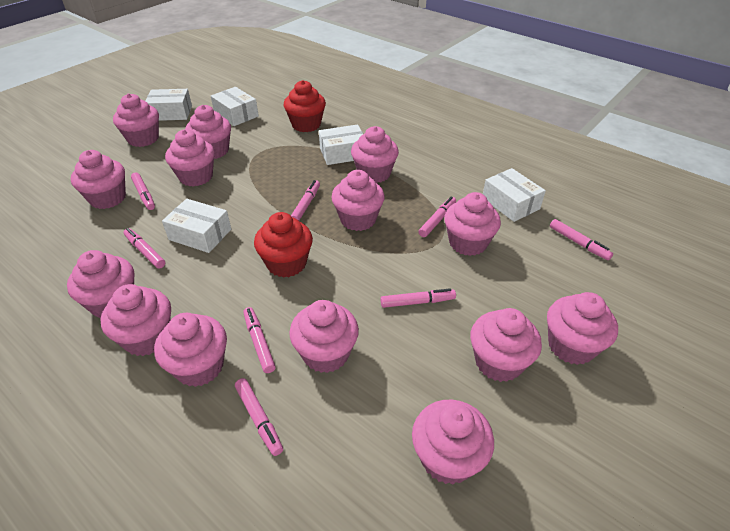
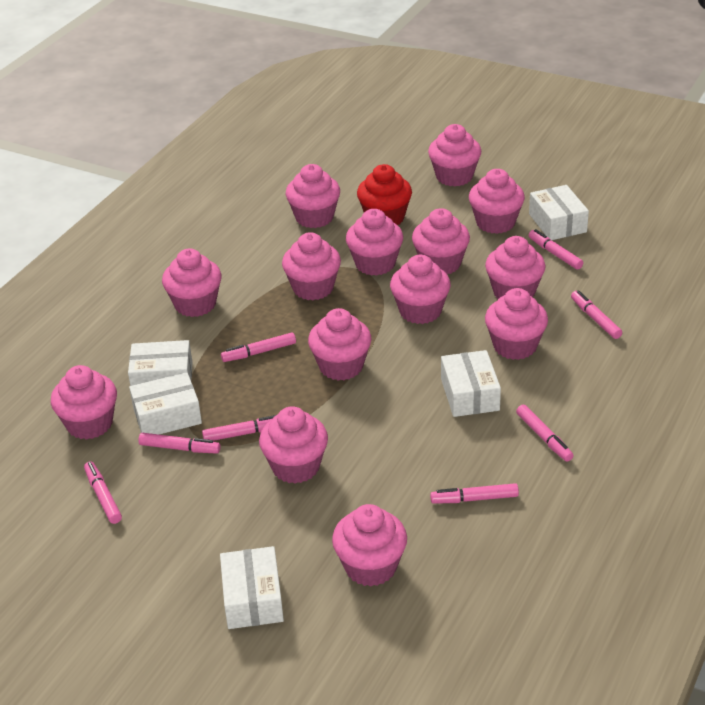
red cupcake: [254,212,313,278] [284,80,326,132] = 2 -> [357,164,412,225] = 1

